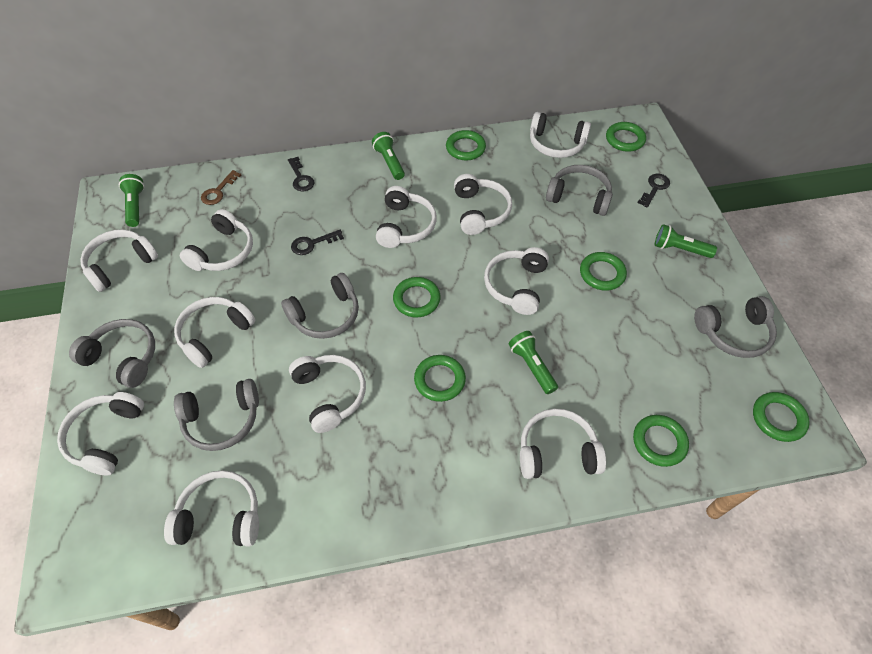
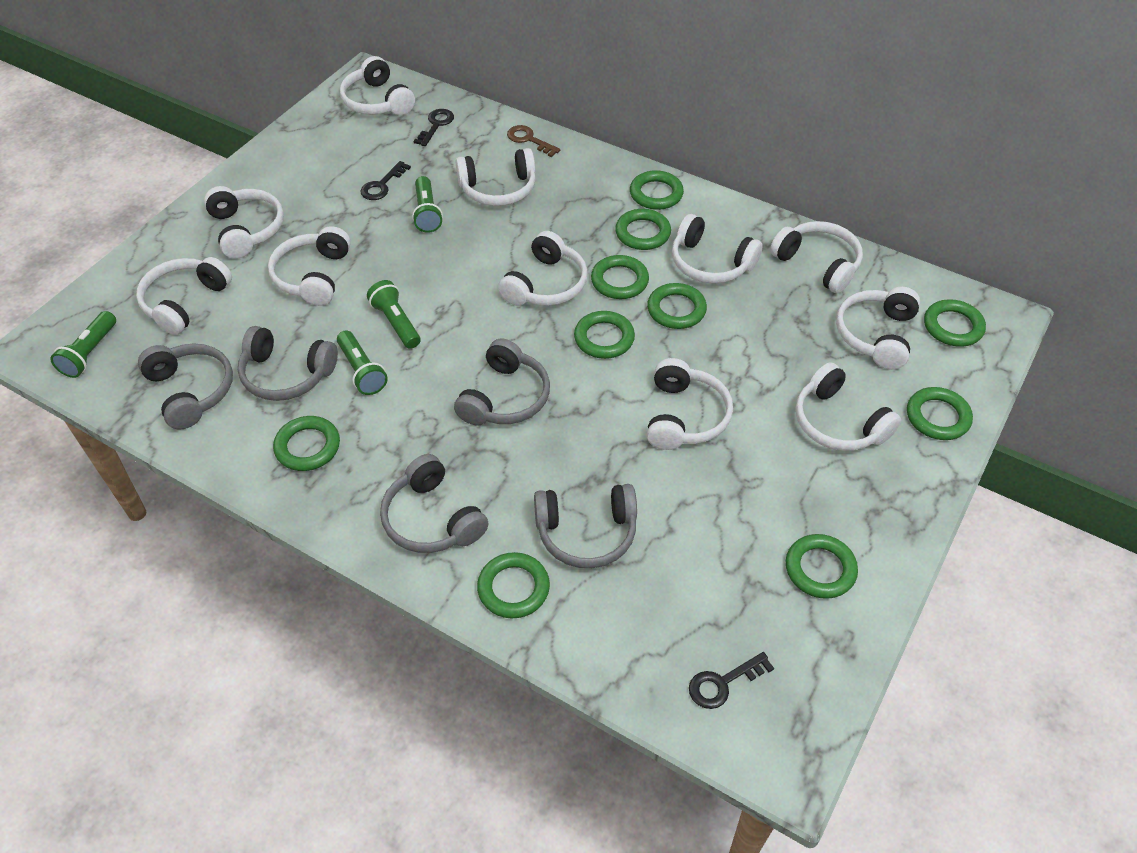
green ring: [393,277,440,317] [414,355,466,402] [446,130,486,160] [580,252,627,291] [606,122,646,152] [633,415,689,467] [753,392,810,442] = 7 -> [273,416,340,471] [477,552,550,618] [574,311,635,359] [591,255,649,299] [615,209,671,250] [630,170,684,210] [647,283,707,329] [786,534,858,599] [907,387,973,440] [924,299,986,347] = 10

